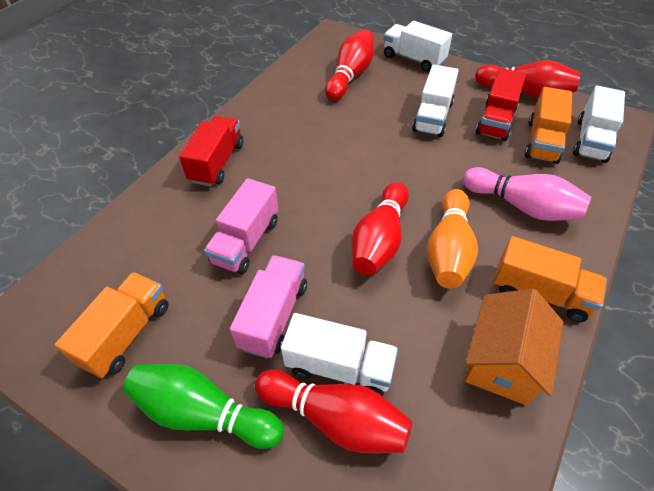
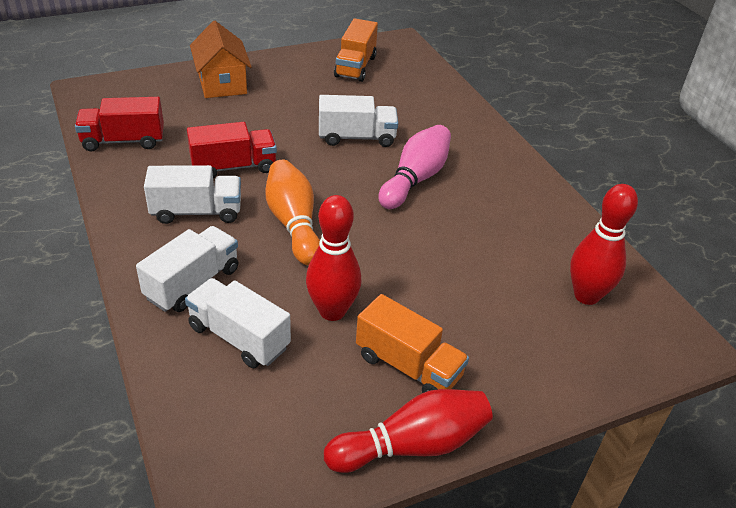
green bowling pin: [123,364,284,449] = 1 -> none = 0
orange truck: [55,272,168,378] [494,236,607,322] [525,87,572,164] = 3 -> [334,19,378,82] [356,294,469,393] = 2
pink truck: [204,178,279,274] [230,255,307,358] = 2 -> none = 0
red bowling pin: [255,370,412,453] [325,29,374,101] [351,182,409,275] [475,60,581,98] = 4 -> [306,195,361,321] [324,389,493,473] [570,184,638,305] = 3

